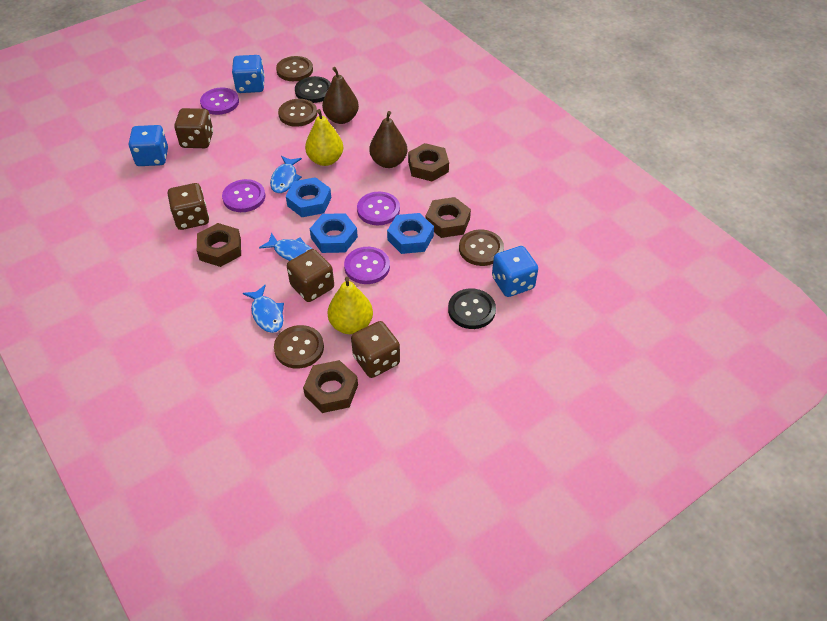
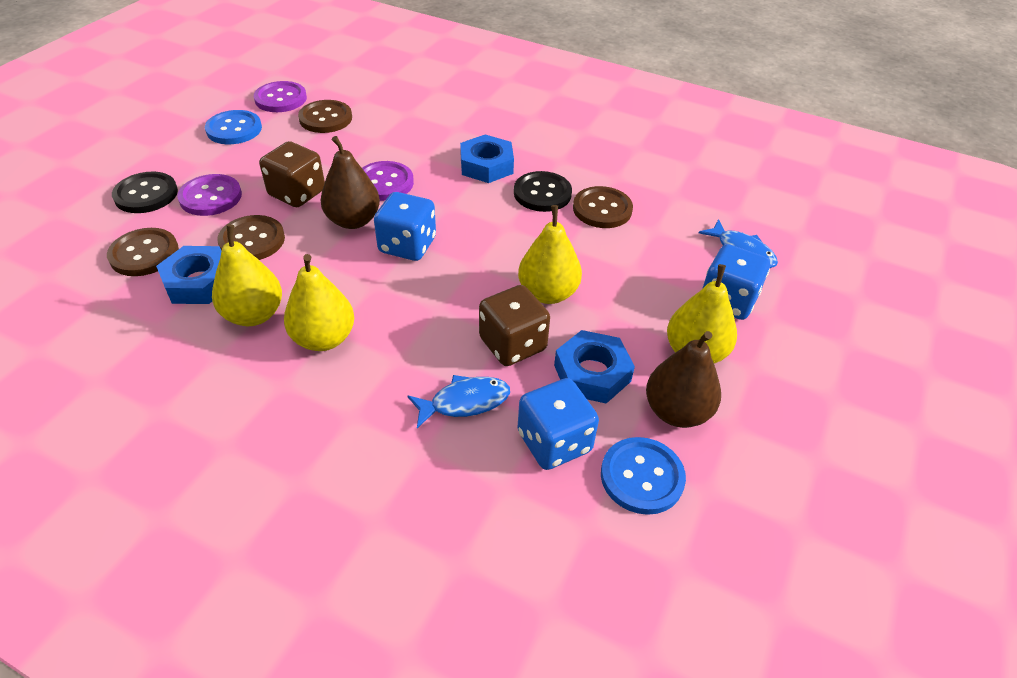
blue button: none = 0 -> [205,110,262,144] [601,437,686,515] = 2
blue fish: [243,285,284,333] [259,233,312,261] [270,156,302,193] = 3 -> [408,375,510,428] [699,219,778,268] = 2
brown dice: [168,183,209,230] [174,108,213,148] [287,249,334,302] [351,321,400,378] = 4 -> [259,141,325,207] [479,285,550,366] = 2
brown nut: [197,223,241,267] [303,360,358,413] [408,143,449,181] [426,197,471,238] = 4 -> none = 0
purple button: [200,87,239,115] [222,179,265,212] [344,247,390,284] [357,192,400,225] = 4 -> [177,174,242,216] [254,81,307,112] [362,161,414,201] = 3
yellow pear: [305,109,343,166] [328,277,373,334] = 2 -> [212,224,282,326] [284,254,354,351] [518,205,582,304] [667,264,737,363] = 4

